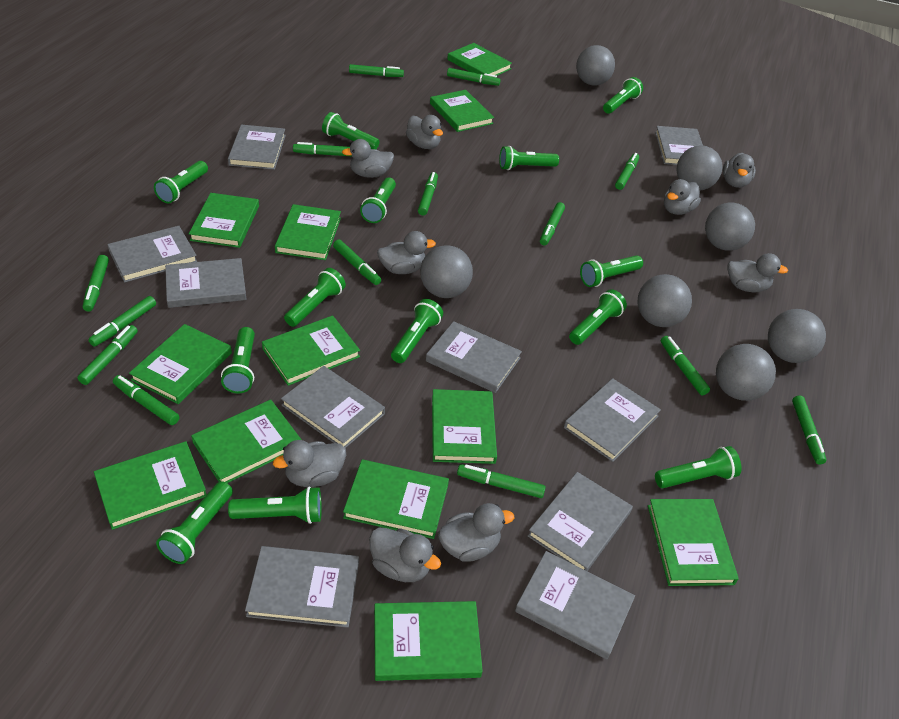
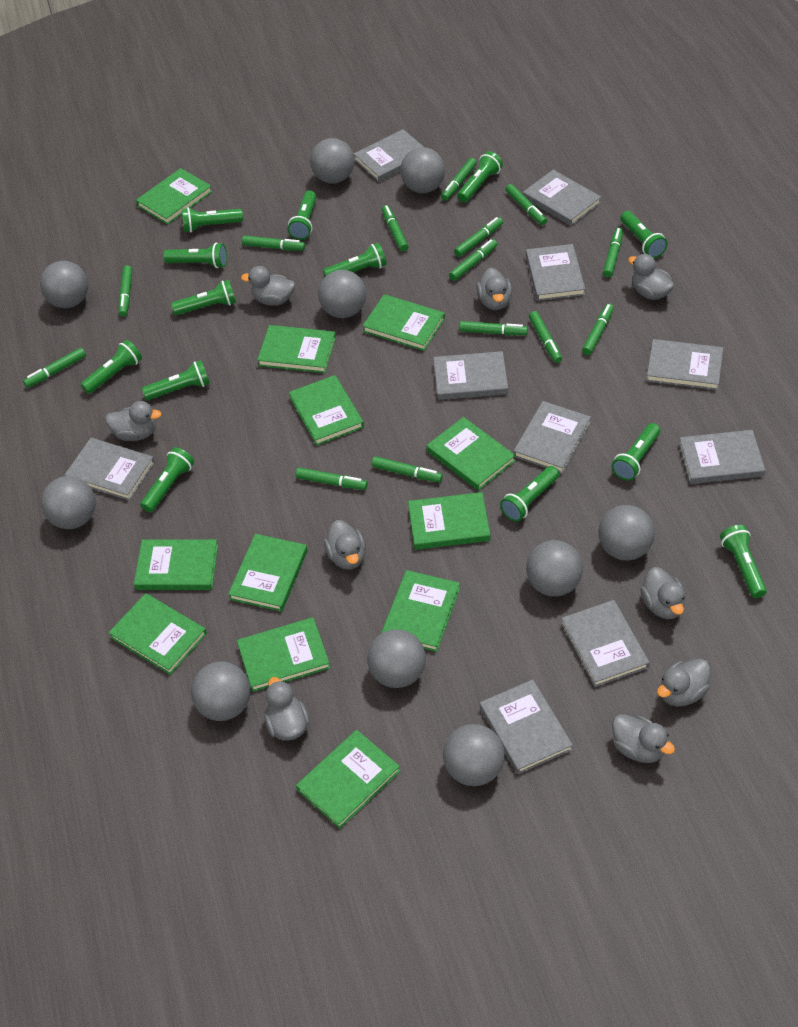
grey ball: [420,245,473,298] [576,45,615,85] [637,274,692,327] [677,145,722,191] [705,203,755,251] [716,344,776,401] [768,309,826,363] = 7 -> [40,261,88,308] [41,476,96,529] [191,662,250,721] [310,138,354,184] [318,270,366,318] [367,629,426,688] [400,147,445,193] [443,724,505,786] [526,540,583,597] [599,505,655,560] = 10

